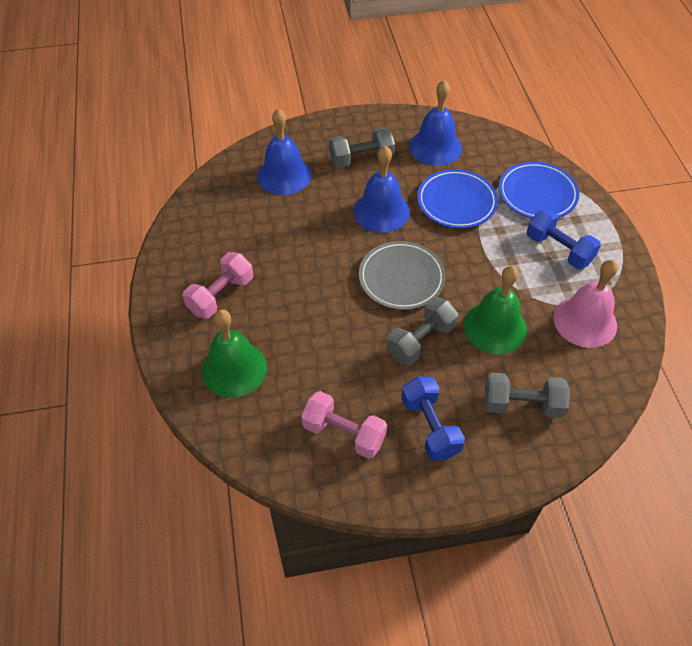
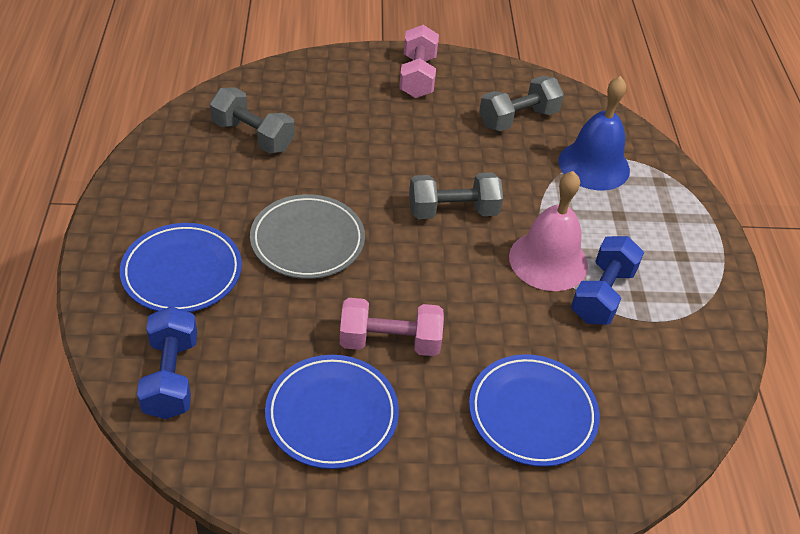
blue bell: [257,109,312,195] [353,145,410,233] [409,80,462,166] = 3 -> [558,76,630,190] = 1
blue plate: [417,169,498,228] [499,162,579,219] = 2 -> [120,223,242,312] [265,355,399,469] [469,354,600,467] = 3
green bell: [201,310,267,398] [463,266,527,354] = 2 -> none = 0

